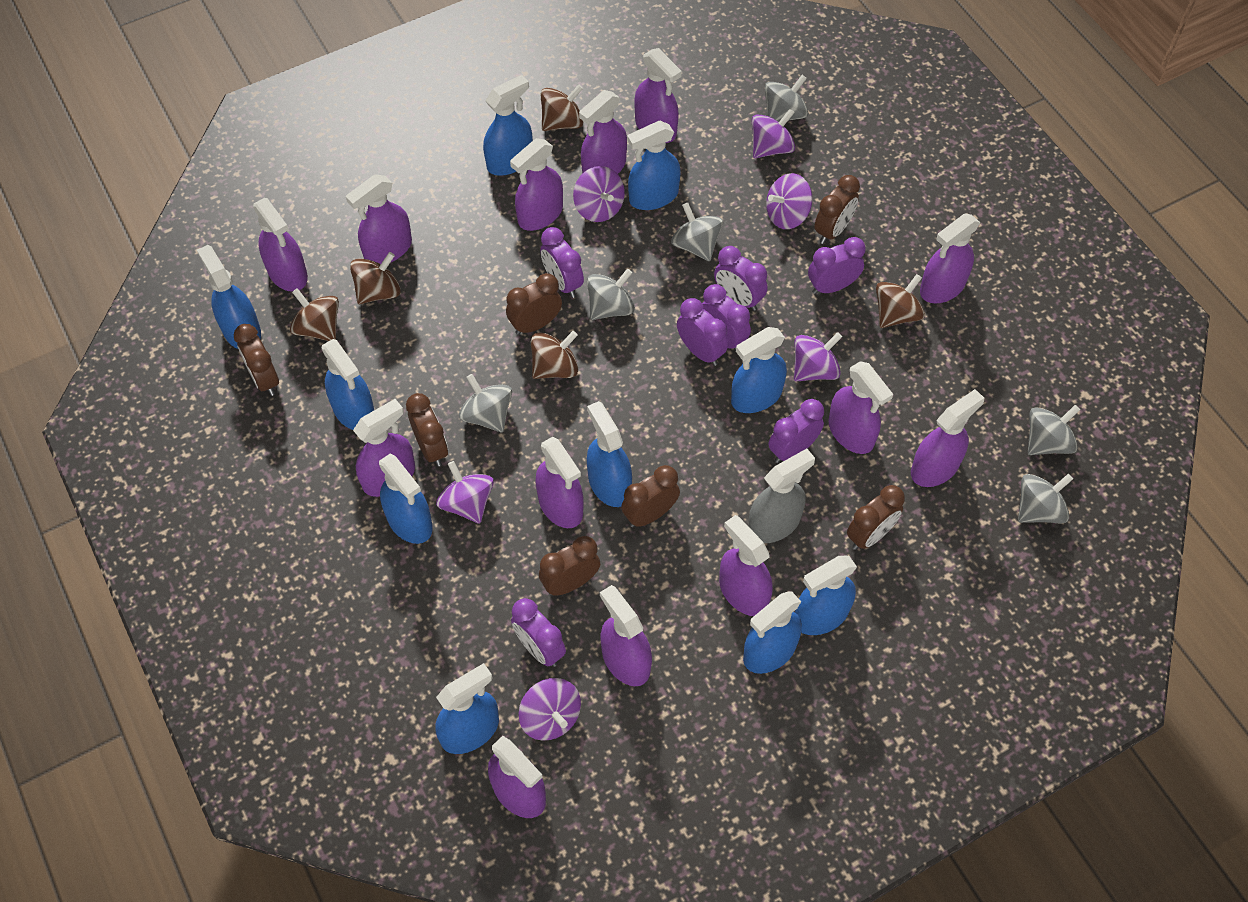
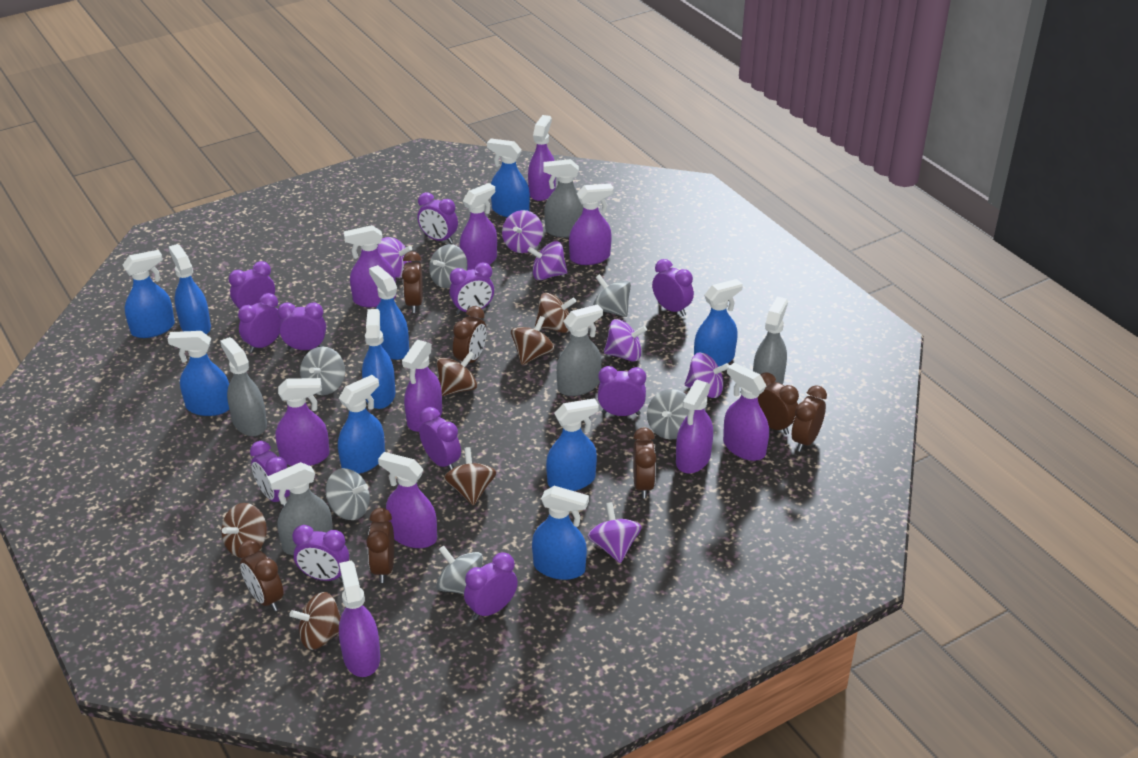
brown spinning top: [290,288,339,341] [350,252,401,304] [531,331,578,379] [541,84,583,131] [876,274,925,328] = 5 -> [221,503,267,558] [289,592,341,650] [437,351,477,396] [444,447,497,506] [511,316,554,365] [535,293,576,333] = 6
grey spray bottle: [748,449,815,543] = 1 -> [220,337,267,436] [267,462,333,555] [544,159,583,238] [556,304,603,396] [753,297,788,384] = 5
purple clock: [511,598,566,667] [540,227,584,298] [677,298,728,366] [702,284,751,351] [714,246,768,311] [768,399,824,463] [808,237,866,294] = 7 -> [229,261,275,309] [238,293,281,353] [250,441,290,507] [278,302,326,350] [292,525,349,581] [417,192,458,244] [419,407,461,470] [450,263,494,315] [464,553,518,620] [598,366,646,416] [652,259,694,316] = 11
purple spray bottle: [253,198,308,292] [346,174,412,264] [353,399,415,497] [488,736,546,818] [510,138,563,231] [536,437,584,528] [579,90,627,174] [600,585,652,686] [634,48,682,143] [719,515,773,616] [828,361,893,454] [911,389,984,487] [920,213,980,303] = 13 -> [275,378,330,466] [339,560,380,677] [344,225,396,307] [378,452,437,548] [402,340,442,432] [460,183,497,270] [528,115,556,201] [569,184,613,265] [676,380,713,474] [723,363,769,461] = 10

